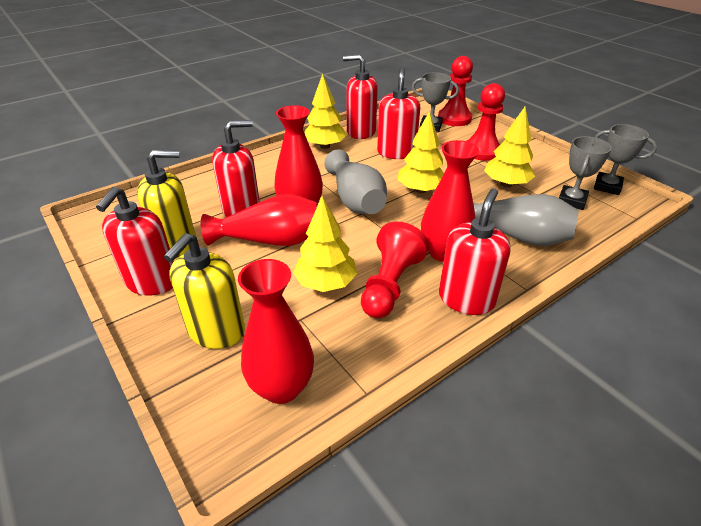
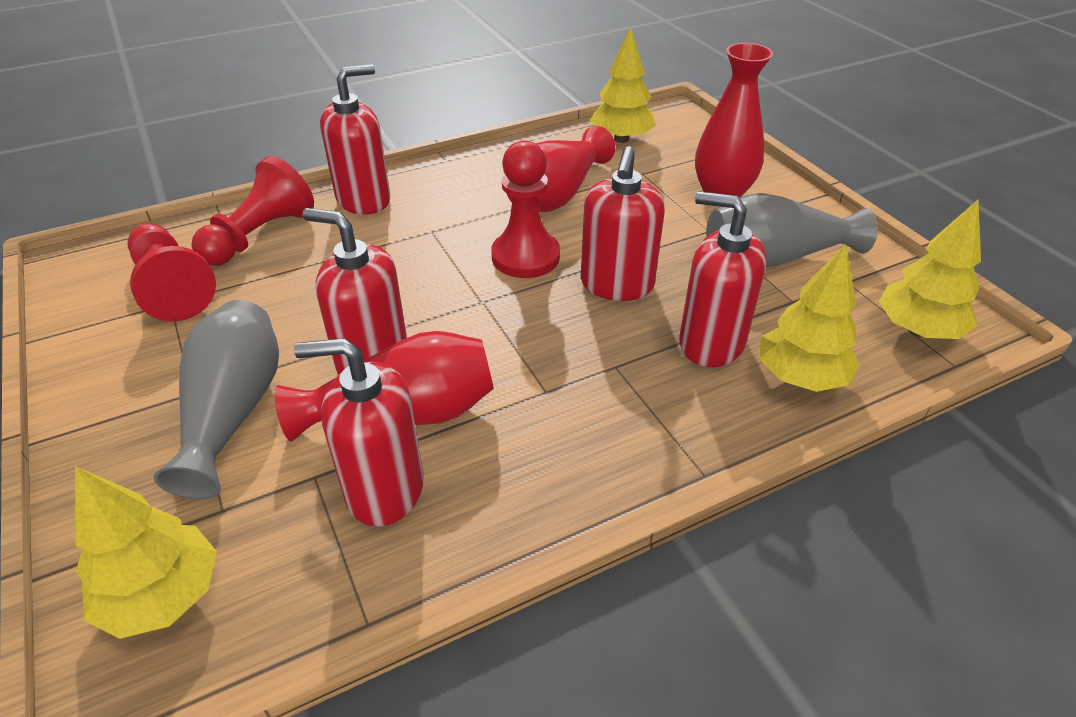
grey trophy: [412,72,459,132] [559,136,612,210] [594,124,657,195] = 3 -> none = 0
red vase: [201,194,318,246] [238,259,314,404] [274,105,323,203] [421,140,480,262] = 4 -> [275,331,494,442] [507,126,615,212] [695,43,773,198] = 3
yellow soap dispenser: [137,150,196,259] [164,233,245,349] = 2 -> none = 0

